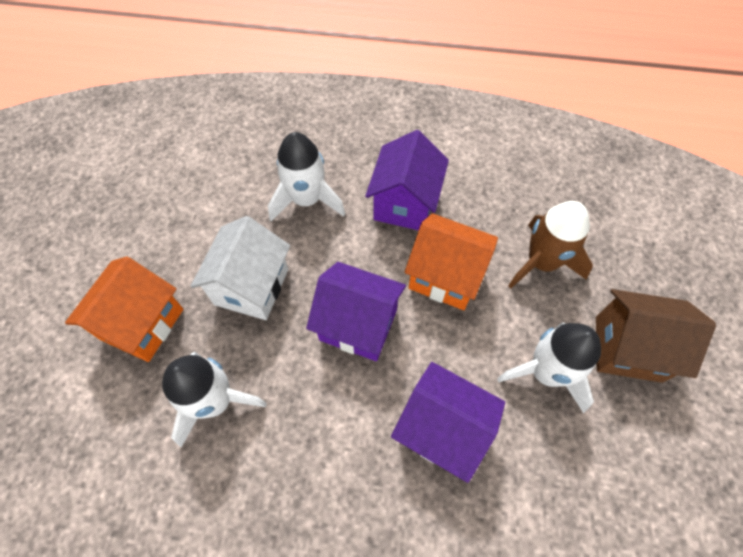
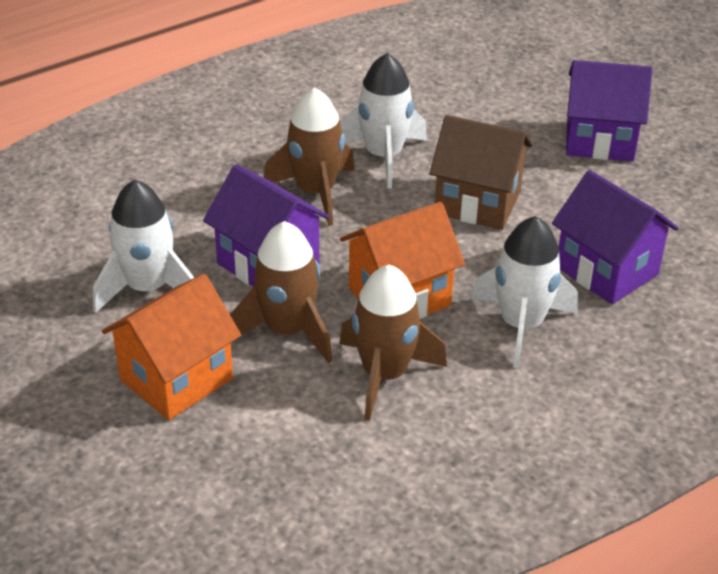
brown rocket: [508,201,593,289] = 1 -> [230,221,333,363] [264,87,355,226] [339,265,447,421] = 3
white house: [190,216,290,320] = 1 -> none = 0

